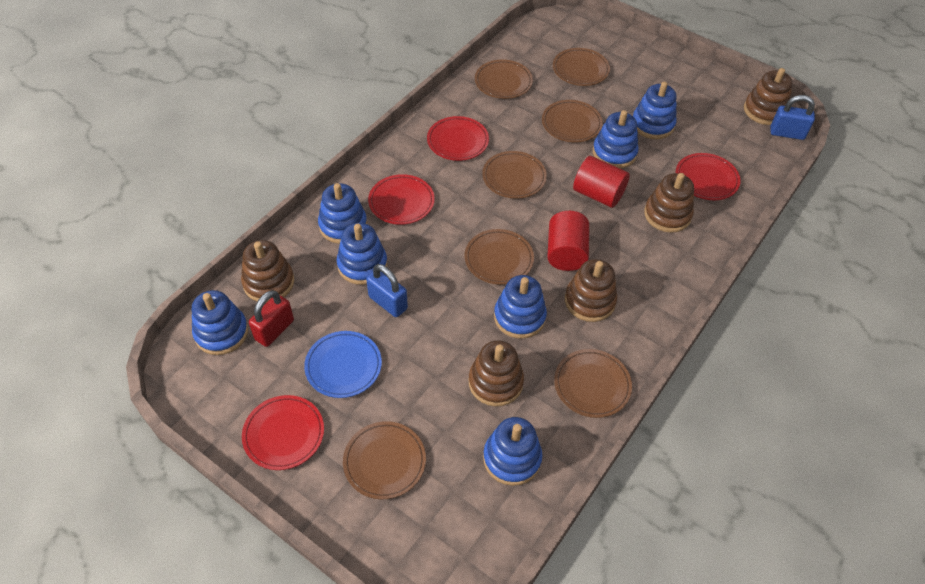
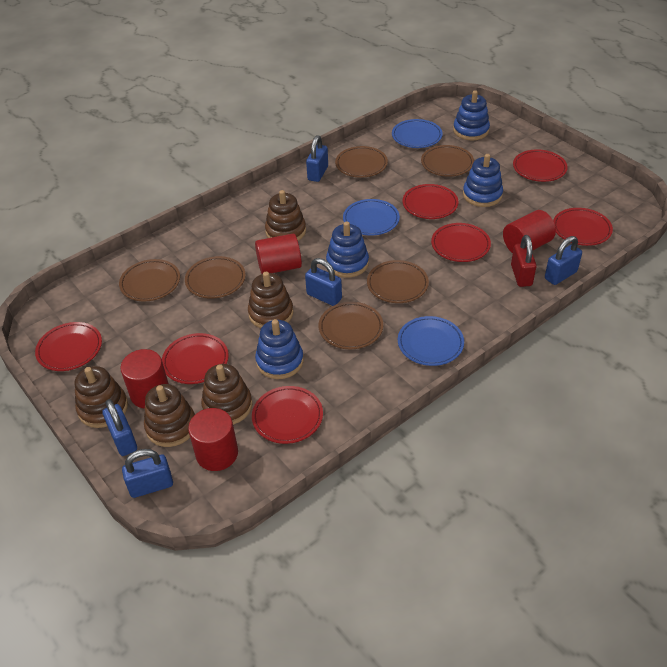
blue padlock: [366,264,408,317] [771,95,815,140] = 2 -> [103,399,137,456] [122,449,173,498] [305,258,342,306] [306,135,328,182] [545,236,582,285] = 5
blue plate: [304,331,382,398] = 1 -> [343,199,400,236] [392,119,443,148] [398,316,464,366] = 3
blue stacking toy: [192,290,248,355] [318,183,367,244] [337,223,388,285] [483,417,543,486] [494,275,547,338] [593,110,639,168] [633,82,677,139] = 7 -> [255,319,304,379] [326,221,369,278] [453,90,490,140] [463,154,503,207] = 4
brown plate: [343,421,426,499] [464,229,534,285] [475,60,533,99] [482,151,547,199] [542,100,603,142] [553,48,610,86] [554,349,632,418] = 7 -> [119,259,180,302] [185,256,246,299] [319,302,383,349] [335,146,388,178] [367,260,429,303] [421,145,474,177] = 6
red cylinder: [547,211,589,271] [573,156,630,208] = 2 -> [120,349,169,409] [188,408,238,471] [255,234,302,274] [503,210,556,253] = 4
red plate: [242,395,324,470] [368,174,435,225] [427,116,489,161] [676,153,741,200] = 4 -> [35,322,102,371] [162,333,229,384] [252,386,323,444] [402,184,459,219] [431,223,491,262] [513,149,568,182] [553,208,613,246] = 7

